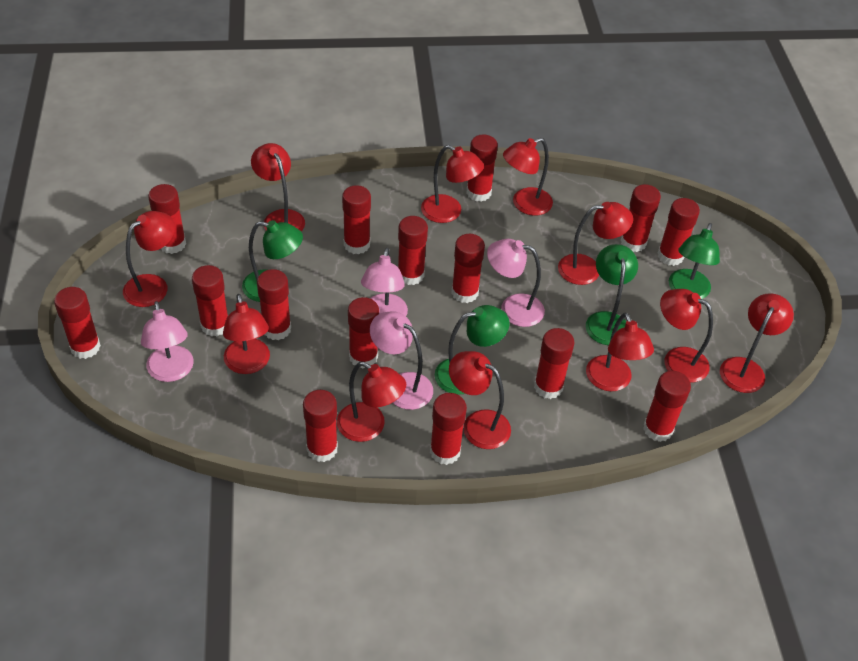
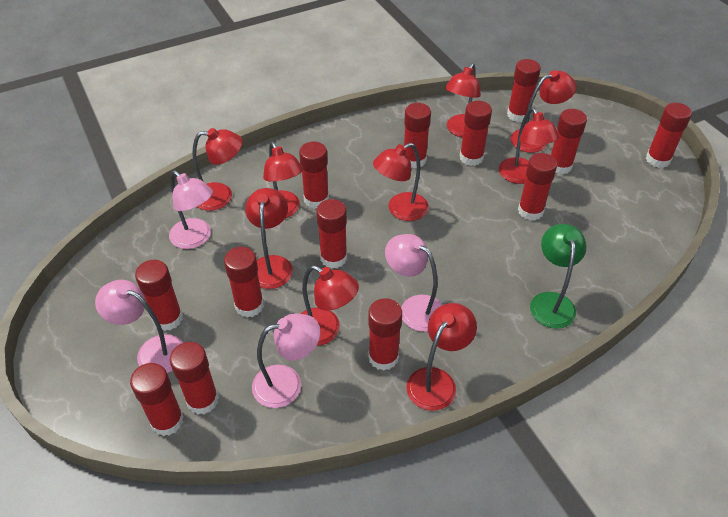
green lamp: [242,220,303,302] [435,305,509,395] [586,244,638,345] [669,223,720,299] = 4 -> [530,224,586,329] = 1
red glue stick: [54,287,101,359] [148,184,186,254] [192,265,228,336] [257,269,291,340] [303,390,338,462] [342,185,371,255] [348,297,379,369] [398,216,428,285] [430,393,467,465] [451,234,485,303] [466,134,498,202] [534,328,574,399] [621,184,661,252] [643,371,691,442] [658,198,700,266] = 15 -> [130,363,184,436] [135,260,183,331] [170,342,219,415] [224,247,264,317] [299,142,329,209] [316,199,347,268] [368,298,402,371] [404,103,431,168] [460,101,492,166] [507,59,541,122] [518,153,557,220] [551,109,587,174] [646,103,692,168] = 13
red lamp: [123,211,175,307] [223,294,270,374] [251,143,305,232] [337,362,406,442] [421,145,484,223] [449,351,511,449] [503,138,553,216] [558,202,633,285] [586,313,654,391] [660,289,713,383] [720,293,794,393] = 11 -> [192,128,242,211] [245,188,293,289] [263,142,303,218] [300,265,359,346] [373,143,429,221] [406,303,477,411] [445,63,481,138] [499,107,559,184] [510,70,576,153] = 9

